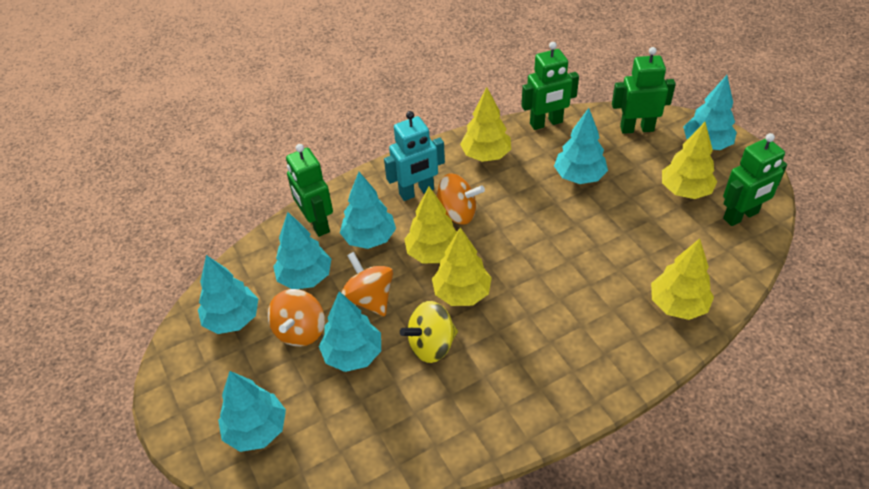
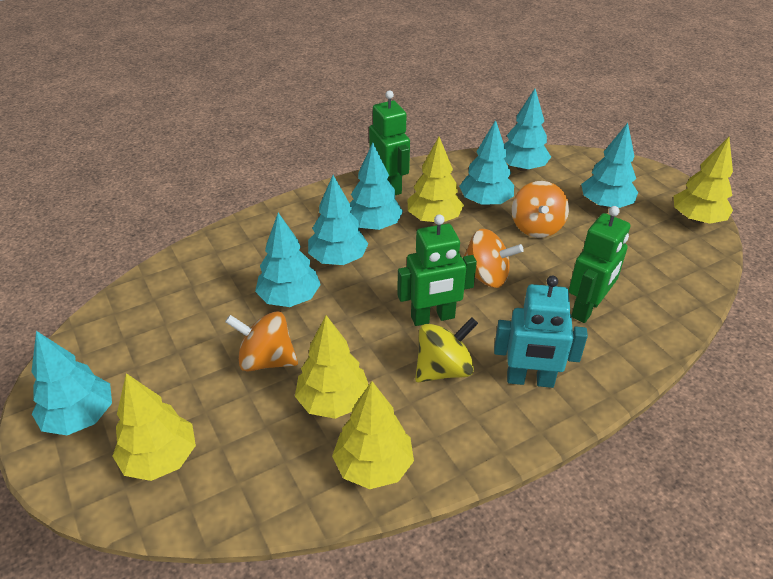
green robot: [286,144,333,237] [521,42,579,130] [612,47,676,134] [723,133,787,226] = 4 -> [369,90,410,195] [397,214,477,326] [569,206,630,323] = 3

